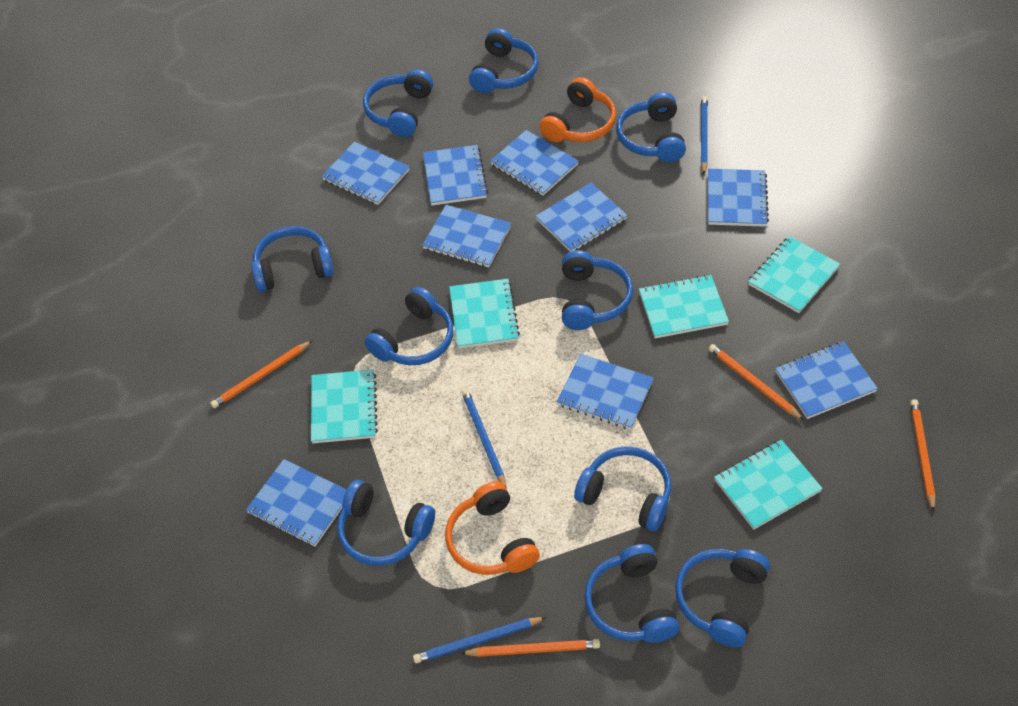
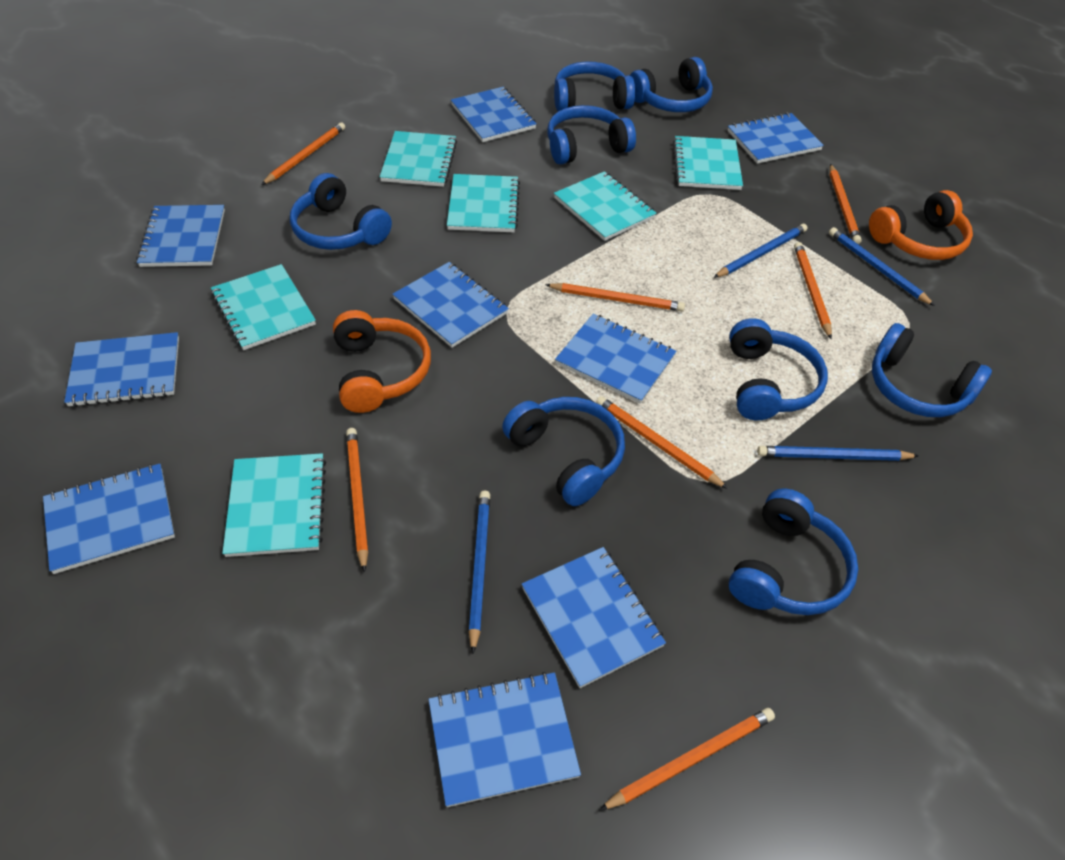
blue headphones: [251,226,334,292] [337,480,435,566] [363,69,433,137] [365,287,453,365] [469,28,539,93] [562,250,633,330] [574,446,671,531] [584,544,679,643] [616,92,686,162] [675,549,770,647] = 10 -> [290,173,392,250] [502,397,625,506] [547,105,636,165] [554,61,635,111] [630,57,713,112] [729,318,828,420] [729,489,858,615] [872,323,992,417] = 8
blue pencil: [413,617,546,663] [462,389,506,487] [701,96,708,174] = 3 -> [469,491,490,654] [713,224,807,278] [757,446,919,461] [829,227,935,306] = 4
orange pencil: [210,341,312,408] [461,639,600,657] [709,344,804,420] [910,399,935,512] = 4 -> [261,122,345,185] [346,428,368,572] [545,283,685,311] [596,396,728,489] [599,708,775,811] [794,242,832,339] [830,164,862,244] = 7
turquoise notebook: [311,369,378,443] [449,279,520,349] [639,275,729,338] [714,440,823,530] [748,236,840,313] = 5 -> [211,264,316,350] [222,453,326,557] [380,131,457,187] [447,174,520,232] [554,171,657,241] [673,136,743,190] = 6

